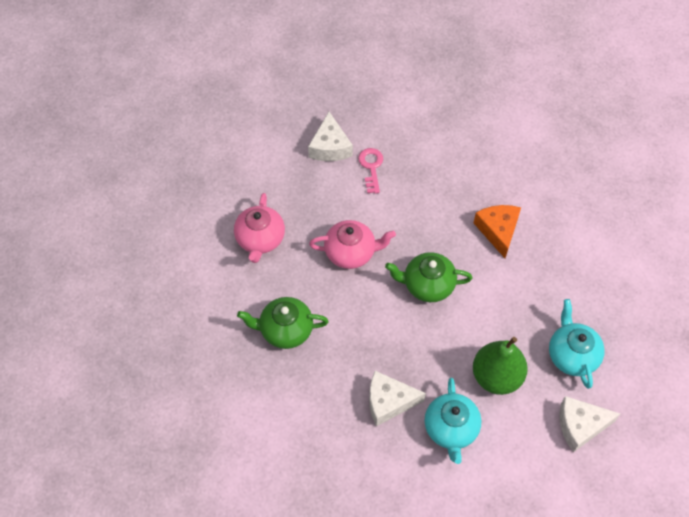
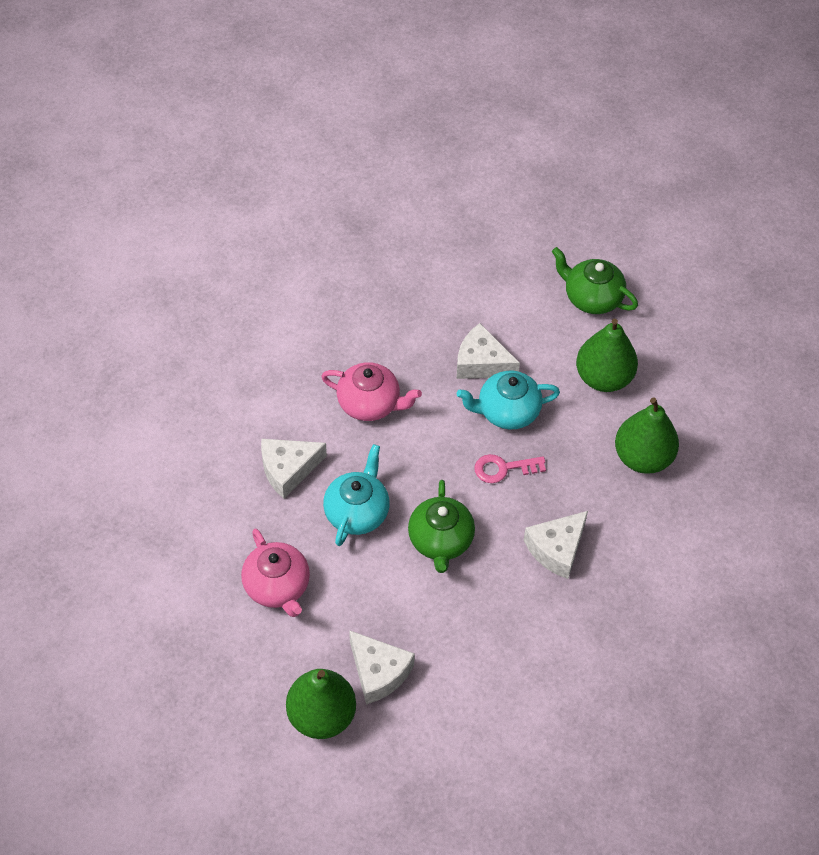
green pear: [473,337,528,395] = 1 -> [286,669,356,739] [576,319,638,392] [615,397,679,474] = 3
orange cheese: [474,205,521,258] = 1 -> none = 0
white cheese: [308,112,353,161] [369,371,426,426] [559,396,620,452] = 3 -> [261,439,327,499] [349,630,415,705] [456,323,520,379] [524,511,588,579] = 4

